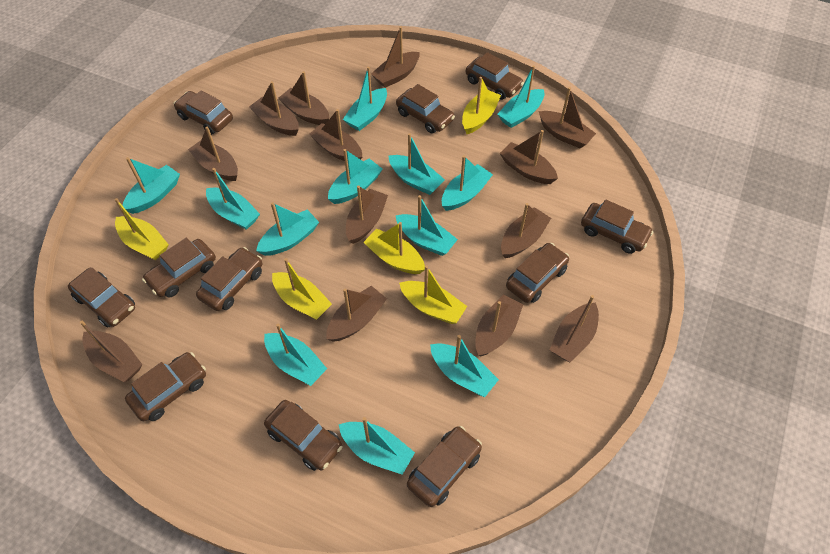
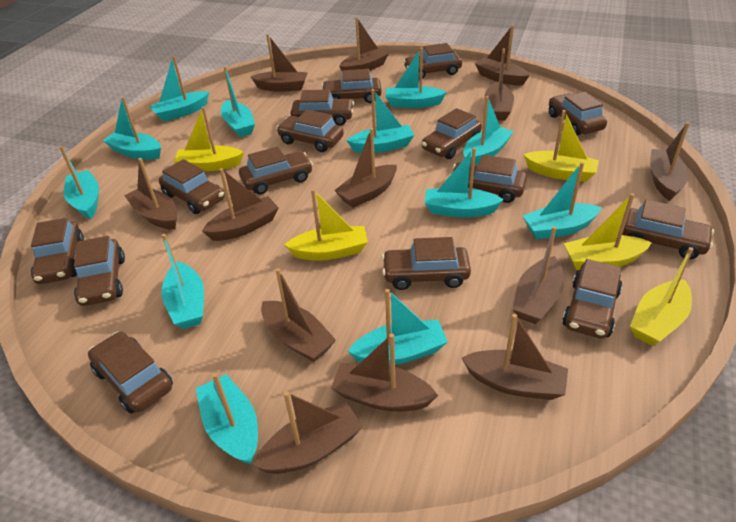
brown car: [68,267,135,327] [125,352,206,421] [142,238,216,298] [174,91,233,135] [196,247,262,311] [264,400,343,471] [396,84,455,134] [407,426,482,507] [466,52,524,100] [506,243,569,303] [581,200,653,254] = 11 -> [31,218,84,284] [74,236,125,306] [88,332,173,414] [159,159,225,214] [239,146,313,195] [276,110,344,152] [291,90,354,126] [321,69,382,103] [382,237,471,290] [403,43,462,79] [422,108,482,159] [449,155,527,203] [549,92,607,136] [562,259,622,339] [622,199,714,260] = 15

